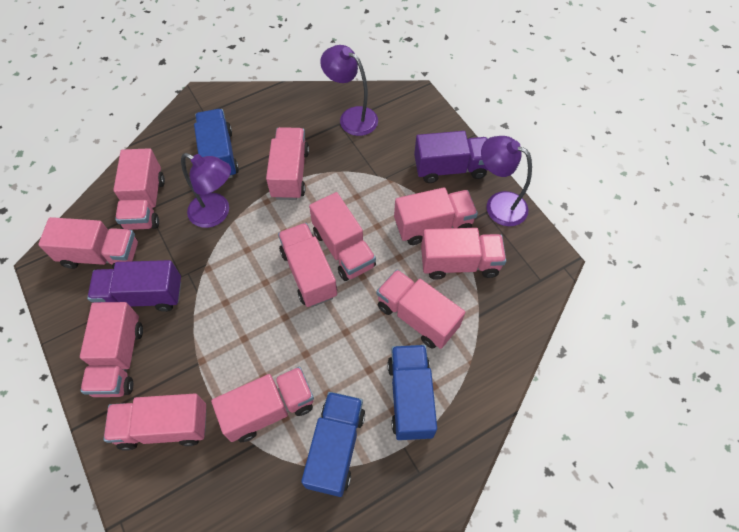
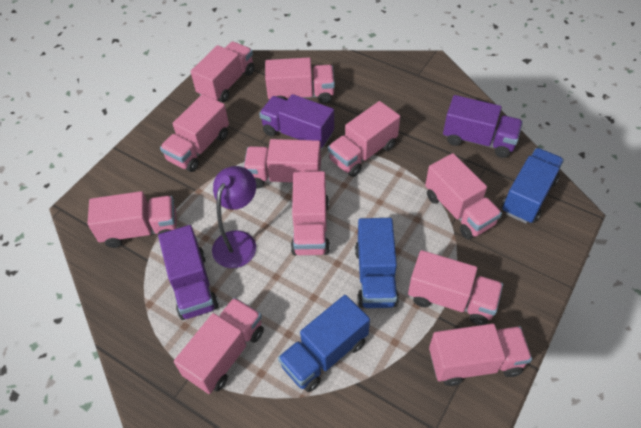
purple lamp: [181,153,231,228] [320,45,378,136] [481,136,532,226] = 3 -> [212,166,256,268] = 1
purple truck: [87,260,181,312] [414,131,488,183] = 2 -> [158,225,219,320] [259,94,334,148] [443,95,523,158] = 3

